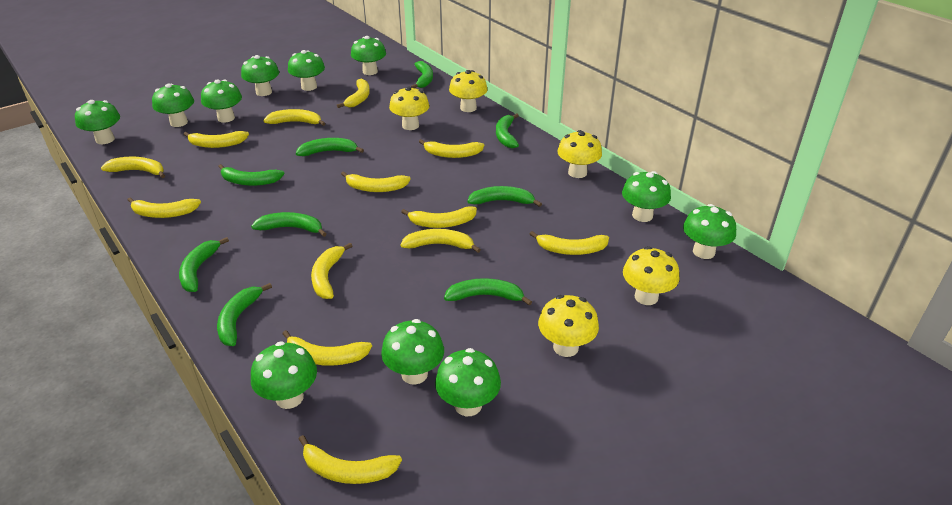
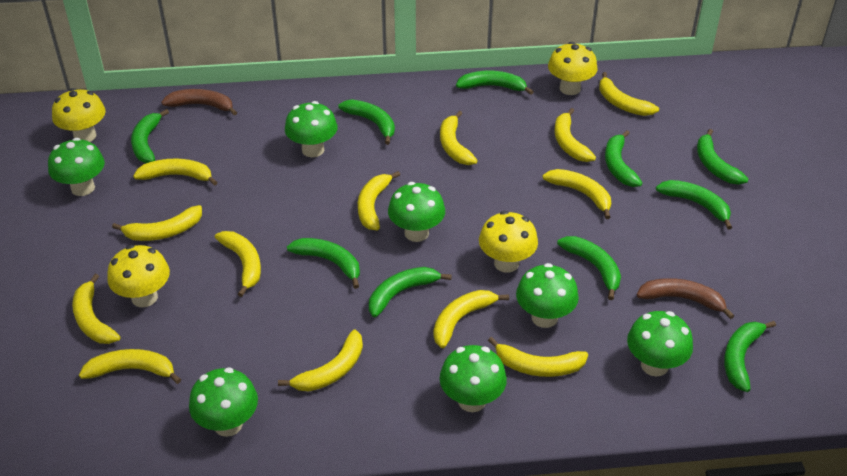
brown banana: none = 0 -> [161,89,237,115] [637,278,734,319] = 2
green banana: [179,237,229,292] [217,283,272,346] [218,164,284,186] [251,212,326,237] [296,138,364,156] [411,61,433,88] [444,278,532,306] [468,186,542,207] [496,113,519,149] = 9 -> [131,109,169,163] [287,238,360,289] [338,99,395,145] [369,267,452,317] [456,71,534,95] [557,236,621,300] [605,130,642,187] [656,180,732,230] [697,129,748,185] [724,321,776,392] = 10
green mushroom: [75,100,120,144] [152,84,194,127] [201,79,242,123] [241,55,279,96] [251,341,317,409] [288,50,325,91] [351,36,386,75] [381,319,444,384] [435,348,501,416] [622,171,671,222] [683,204,736,259] = 11 -> [48,138,105,196] [189,368,258,437] [285,101,337,157] [388,182,445,242] [440,345,507,412] [516,263,579,328] [627,311,693,377] = 7
yellow mushroom: [389,86,429,130] [449,70,488,112] [538,295,599,357] [558,130,602,178] [623,246,679,305] = 5 -> [52,88,106,142] [107,245,170,308] [479,211,538,273] [548,42,597,95] = 4

